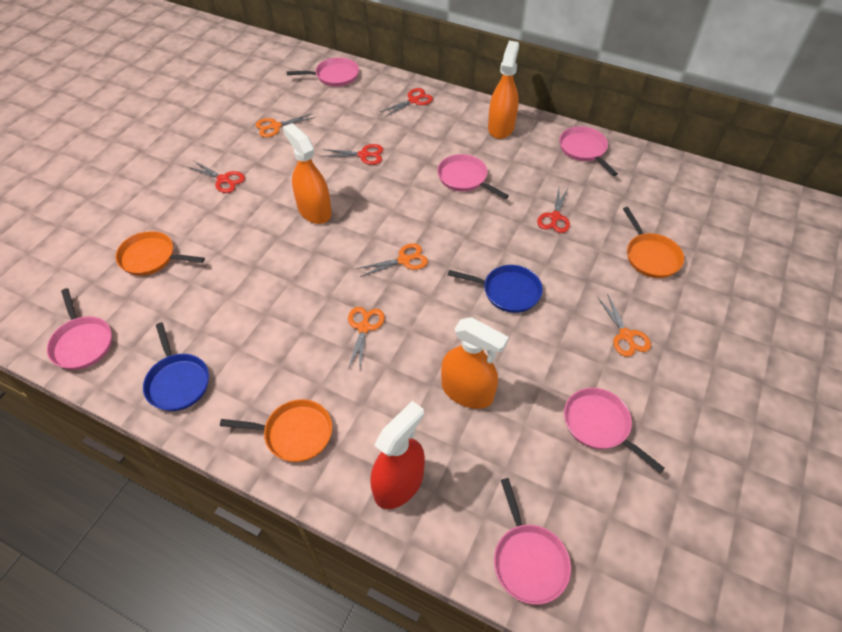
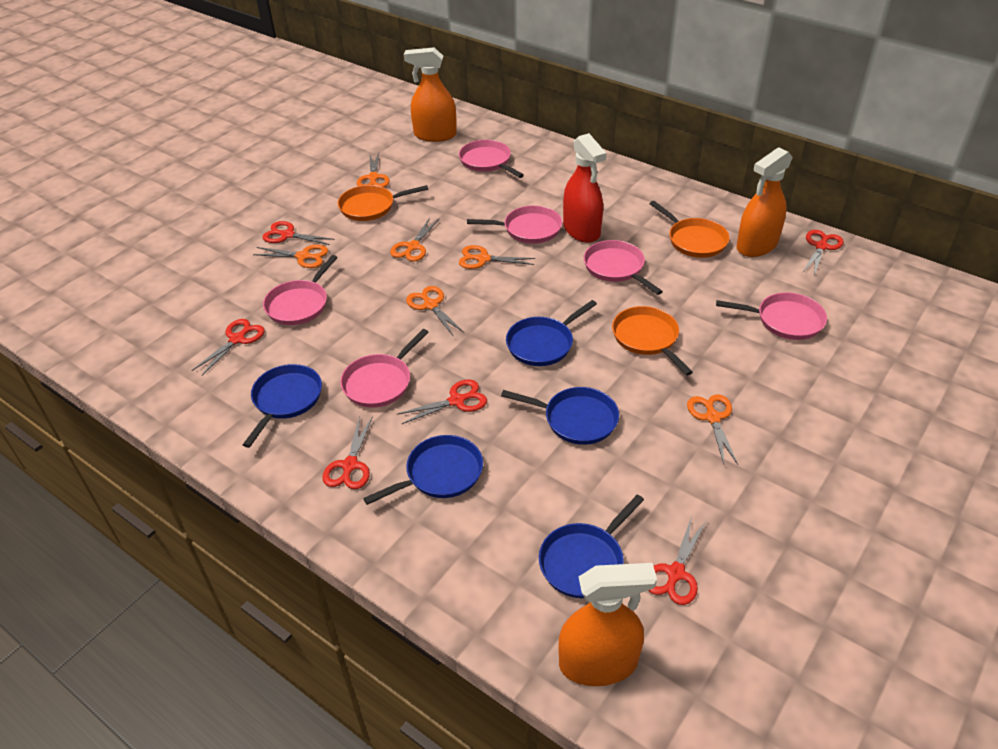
blue pan: [143,322,209,411] [448,265,543,313] = 2 -> [243,364,322,448] [363,435,483,505] [501,387,619,445] [506,300,597,366] [539,494,644,598] = 5
orange scissors: [256,113,314,137] [348,307,385,371] [357,243,428,277] [597,293,651,357] = 4 -> [253,245,328,268] [357,153,390,188] [390,218,439,261] [406,286,464,337] [459,245,535,269] [687,394,738,465] = 6
red scissors: [188,161,245,193] [322,144,383,165] [380,88,433,117] [537,188,570,233] = 4 -> [192,319,265,375] [262,221,335,245] [322,416,373,489] [398,380,487,424] [648,516,707,605] [803,230,844,276] = 6

